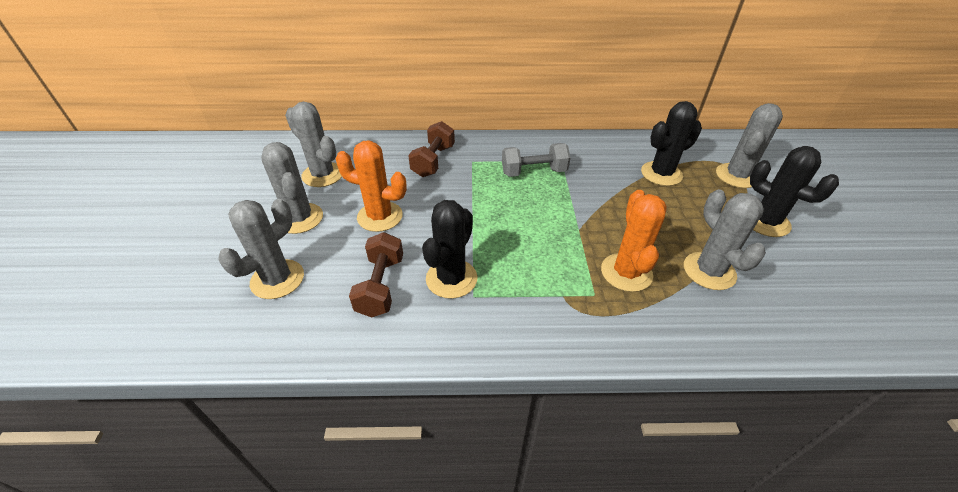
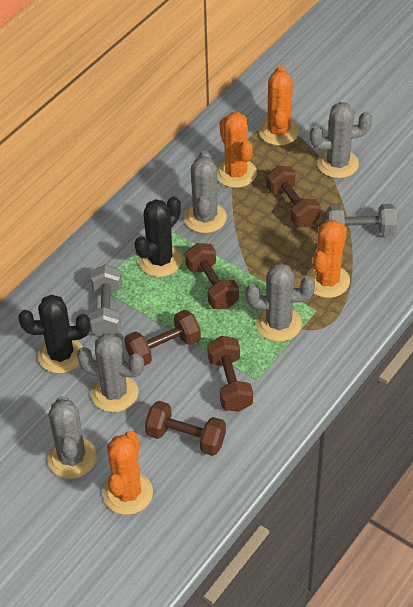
black cactus: [422,200,478,299] [641,101,702,186] [750,146,839,237] = 3 -> [18,295,90,373] [134,196,182,277] = 2
brown dumbbell: [349,232,403,318] [408,121,455,177] = 2 -> [124,310,201,366] [145,401,226,456] [185,243,239,309] [207,336,253,412] [266,166,321,227] = 5
grey dumbbell: [502,143,571,177] = 1 -> [89,265,122,336] [327,204,397,236] = 2
orange cactus: [336,141,407,232] [601,190,667,292] = 2 -> [103,431,153,515] [217,112,257,188] [259,66,299,146] [306,220,350,298] = 4

